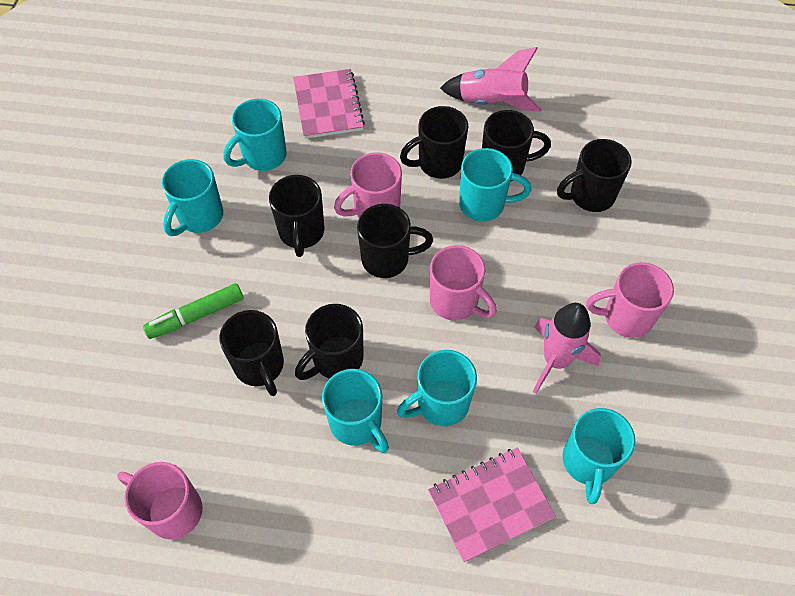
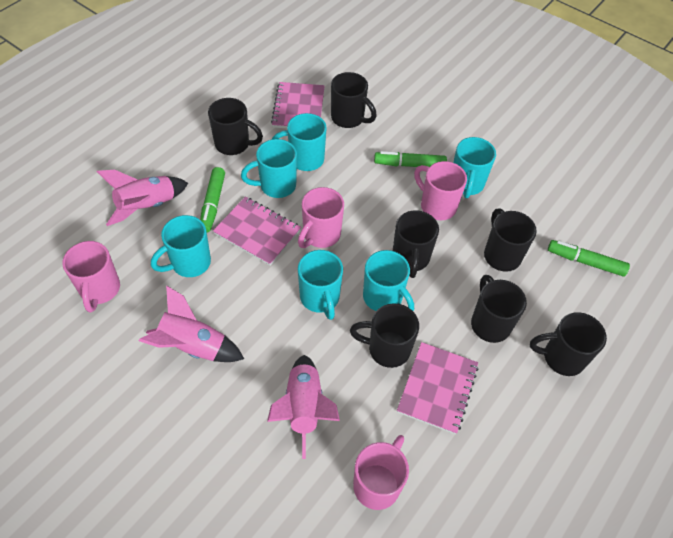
green marker: [143,283,244,339] = 1 -> [200,167,225,233] [374,151,447,167] [548,240,630,277] = 3
pink notebook: [293,69,365,139] [428,448,556,562] = 2 -> [213,197,301,266] [271,82,325,128] [397,342,479,434] = 3
pink rocket: [440,47,542,112] [533,303,601,394] = 2 -> [97,170,188,226] [139,285,244,362] [267,355,340,459] = 3

